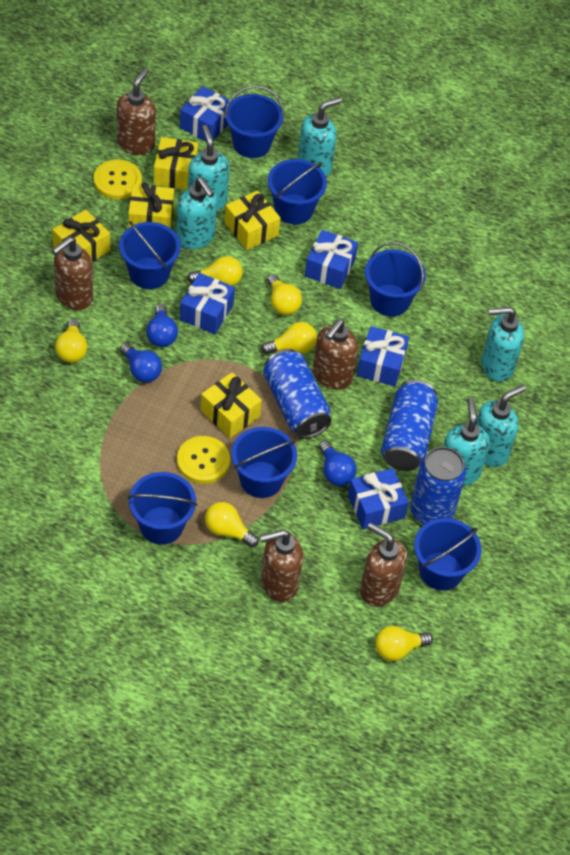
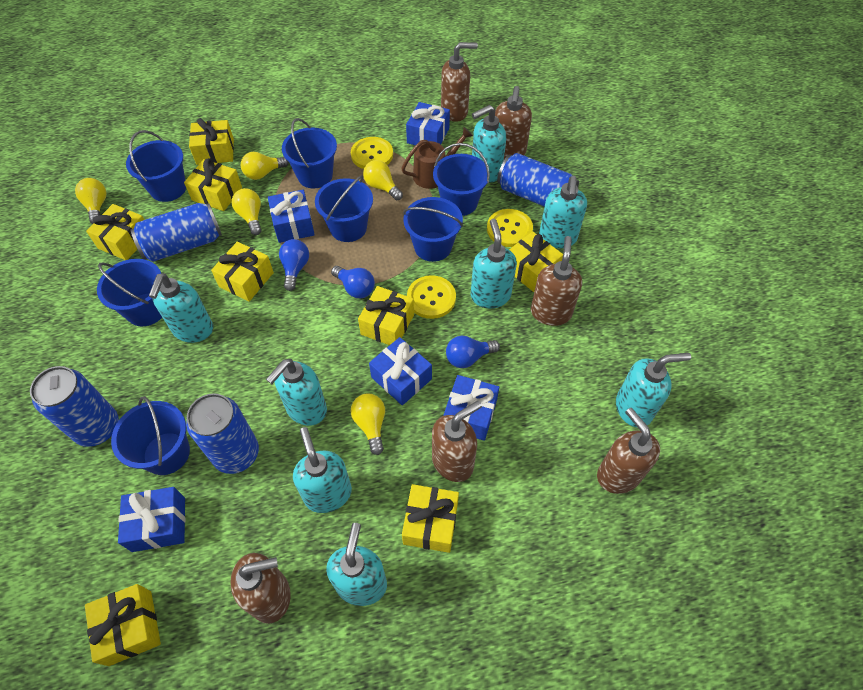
blue can: [263,349,331,439] [381,380,438,471] [410,447,466,525] = 3 -> [30,366,119,447] [131,203,222,262] [186,393,259,474] [497,153,579,207] = 4
brown soap dispenser: [52,237,93,310] [117,68,156,155] [260,529,303,602] [312,319,359,390] [360,523,407,607] = 5 -> [231,553,291,624] [432,401,482,482] [441,42,478,122] [495,86,532,159] [531,236,582,326] [597,408,660,494] = 6
brown watering can: none = 0 -> [401,127,473,189] = 1
turquoise soap dispenser: [176,177,217,249] [188,125,230,211] [298,97,342,177] [443,398,490,486] [476,384,526,467] [481,307,524,382] = 6 -> [149,273,213,343] [266,359,327,426] [293,427,352,513] [326,523,387,606] [471,219,517,309] [472,105,506,182] [539,176,587,248] [616,353,691,428] = 8
yellow button: [94,159,142,199] [177,436,230,484] = 2 -> [351,137,393,169] [407,275,456,319] [487,209,533,247] = 3
yellow gift: [52,210,110,262] [128,182,174,228] [153,137,198,190] [200,372,262,438] [225,191,281,250] = 5 -> [85,584,161,666] [86,204,144,260] [184,158,242,211] [189,118,234,165] [211,242,274,301] [358,286,414,345] [402,484,459,553] [509,231,563,292] = 8
yellow light bulb: [55,319,87,363] [187,256,242,286] [205,502,259,547] [261,322,317,354] [267,274,302,315] [375,626,433,661] = 6 -> [75,178,106,224] [232,188,262,235] [241,152,289,180] [351,393,385,455] [363,160,403,201] = 5

